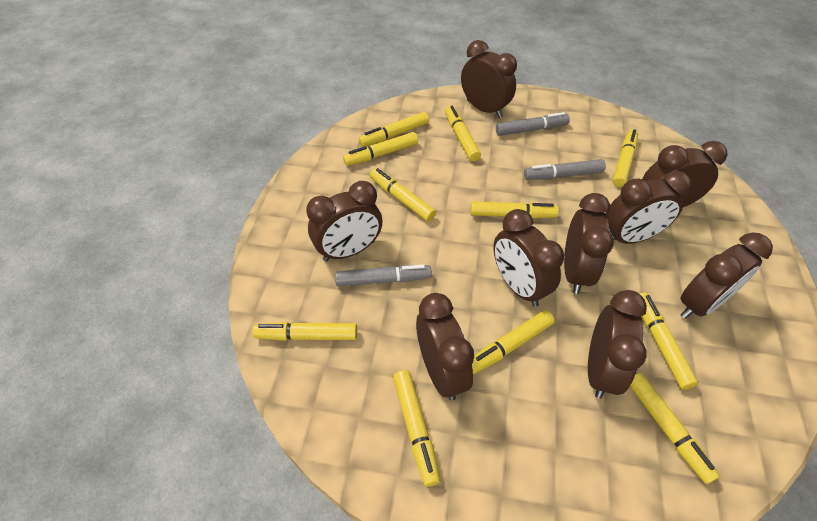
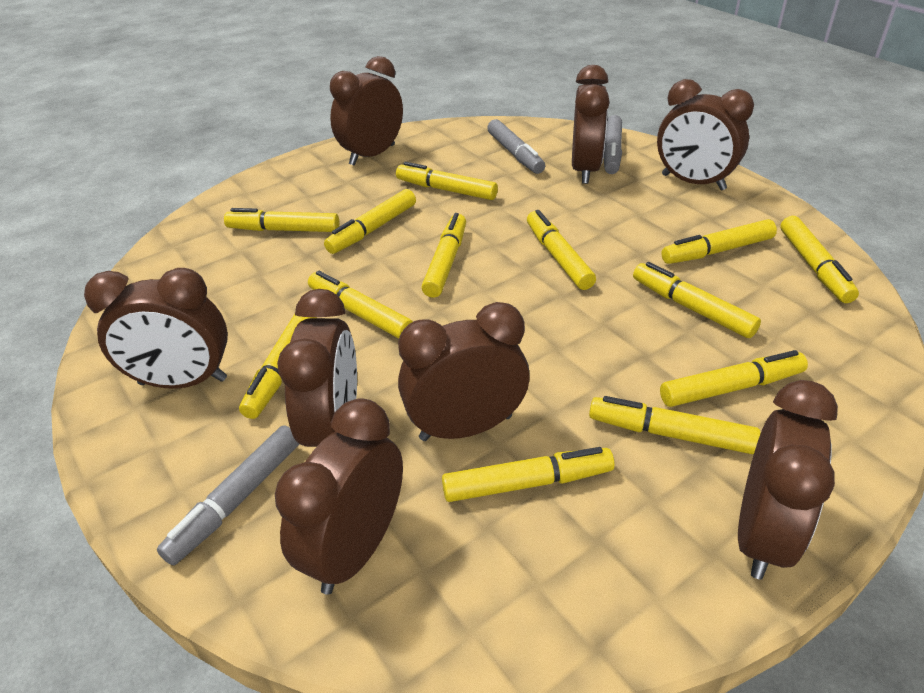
brown clock: [306,181,382,262] [416,293,474,401] [461,40,517,118] [493,209,564,307] [564,193,614,294] [588,290,647,399] [606,171,691,244] [642,141,728,207] [680,232,773,319] = 9 -> [84,268,228,389] [275,399,403,595] [277,289,357,447] [330,56,403,166] [398,302,530,441] [572,65,610,184] [657,79,754,190] [738,380,838,580] = 8
yellow marker: [252,322,357,341] [343,132,418,166] [359,112,429,147] [370,168,436,222] [393,370,440,487] [445,106,481,161] [470,201,559,218] [472,310,555,374] [613,129,638,187] [630,372,720,484] [640,292,698,390] = 11 -> [224,208,339,232] [239,314,317,419] [308,271,413,339] [324,189,416,254] [396,162,498,200] [421,213,466,298] [442,447,614,502] [527,210,596,290] [589,396,761,454] [633,262,761,338] [660,350,808,407] [662,219,777,264] [780,216,859,303] = 13

